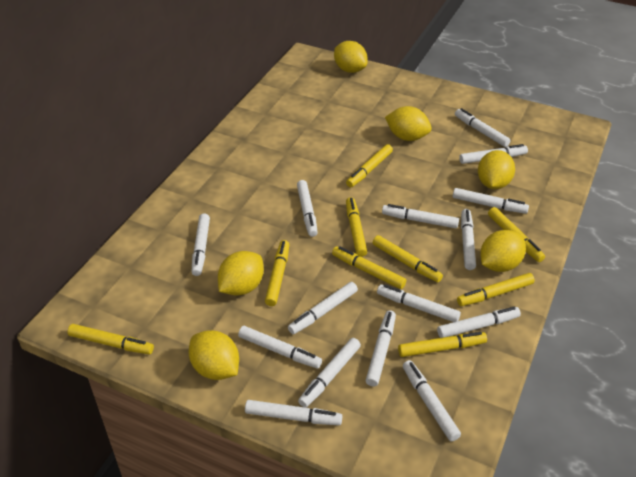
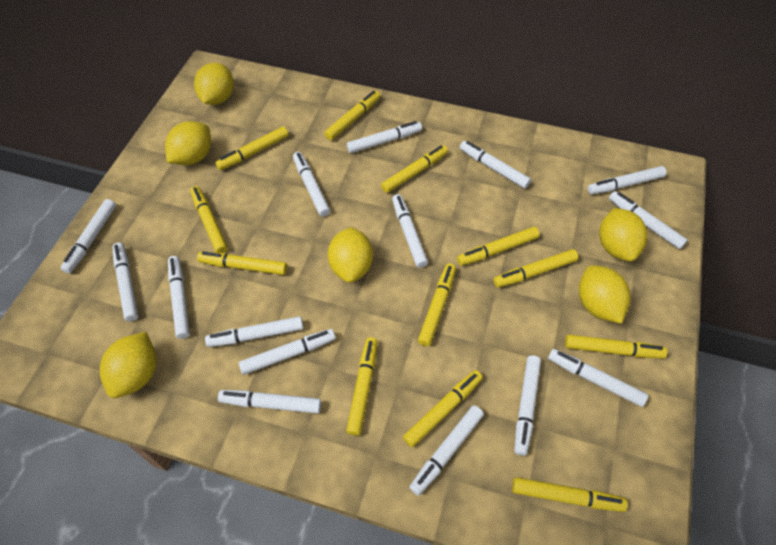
yellow marker: [67,324,154,354] [265,240,289,306] [332,246,406,289] [346,144,393,188] [346,197,367,257] [373,235,443,282] [398,332,487,357] [457,273,535,306] [488,207,545,262] = 9 -> [190,186,228,253] [197,252,287,275] [215,126,289,170] [324,91,380,140] [346,337,378,436] [381,145,448,193] [403,370,483,447] [418,264,456,346] [457,227,540,266] [494,249,578,288] [512,477,628,512] [565,334,667,359] = 12

